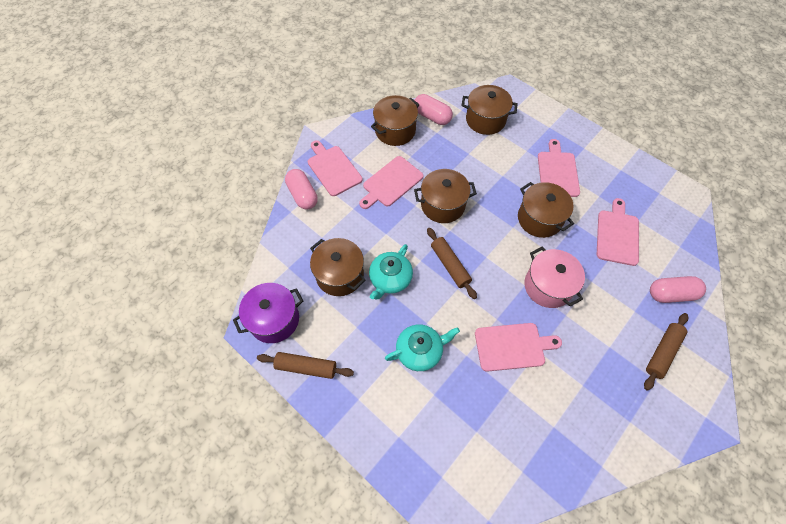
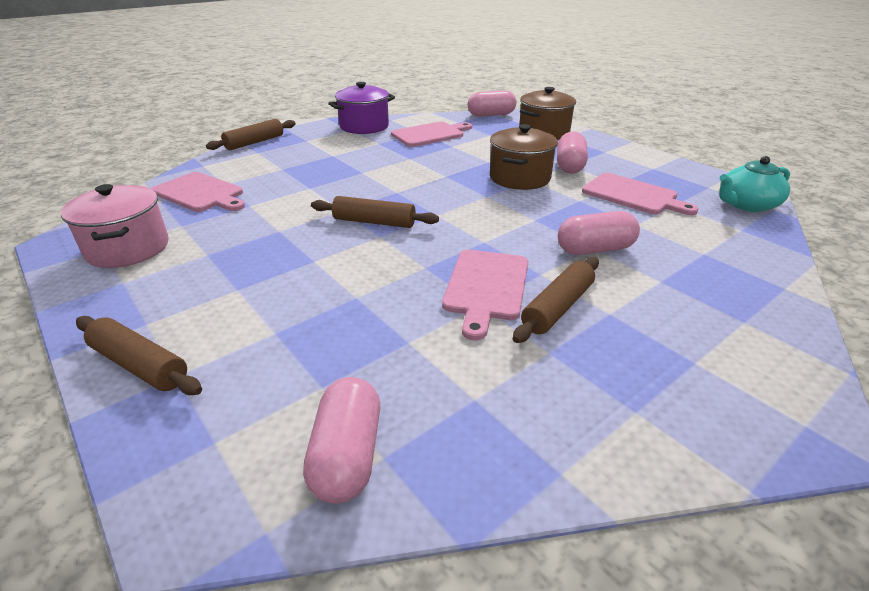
brown pot: [310,238,366,296] [371,95,420,146] [414,169,477,223] [462,85,517,135] [518,182,574,238] = 5 -> [490,124,558,190] [519,87,576,140] = 2
brown rolling pin: [257,352,354,379] [427,228,477,299] [644,313,688,391] = 3 -> [76,316,202,395] [206,119,296,150] [311,196,439,228] [513,257,599,343] = 4
pink capsule: [285,169,318,210] [415,94,453,125] [650,276,706,303] = 3 -> [303,377,380,504] [468,90,517,117] [557,131,588,174] [558,211,640,255] = 4
pink cutting board: [308,140,363,196] [359,156,424,209] [475,323,562,372] [538,139,580,197] [597,198,639,266] = 5 -> [152,172,245,212] [391,122,472,147] [442,250,529,340] [582,173,699,215] = 4
turquoise teapot: [369,244,413,300] [385,324,460,371] = 2 -> [719,156,790,212] = 1

